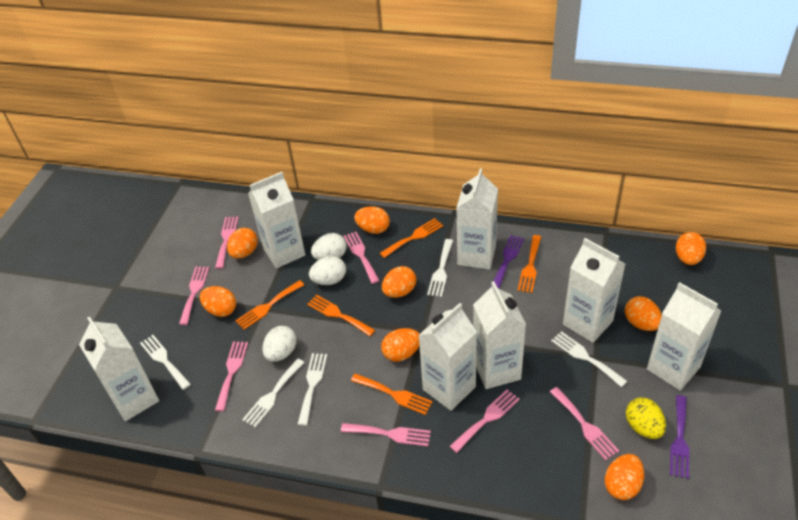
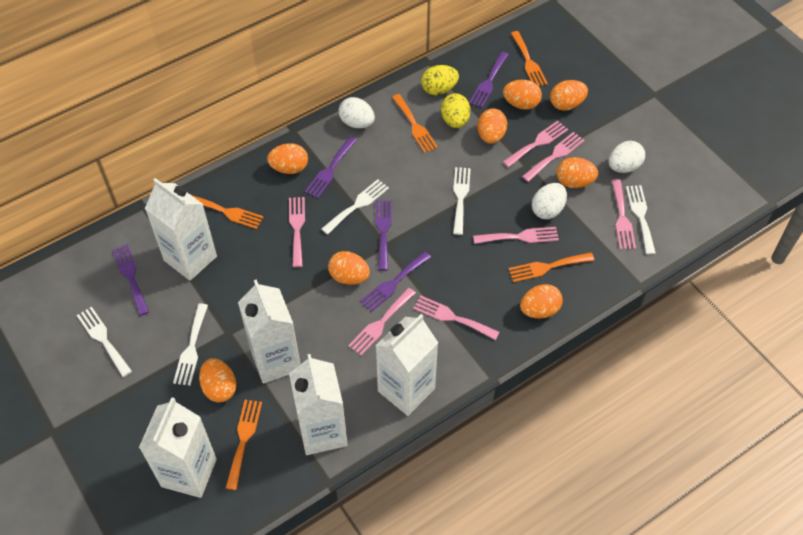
purple fork: [490,235,524,289] [670,395,689,479] = 2 -> [112,244,149,316] [305,137,357,198] [360,251,431,312] [375,200,392,271] [469,52,509,108] = 5
white carton: [79,316,159,421] [248,172,305,268] [418,303,477,411] [457,168,498,269] [473,281,526,389] [563,238,625,343] [647,282,722,390] = 7 -> [139,398,217,498] [145,178,217,281] [238,279,301,384] [289,354,348,455] [375,314,438,416] = 5
yellow egg: [626,398,666,439] = 1 -> [421,65,459,95] [441,93,470,128] = 2

